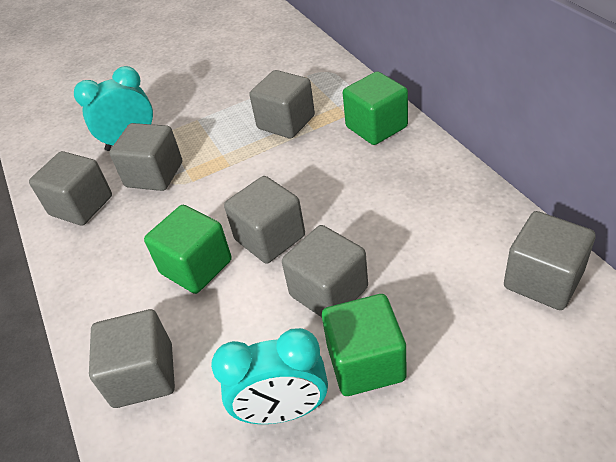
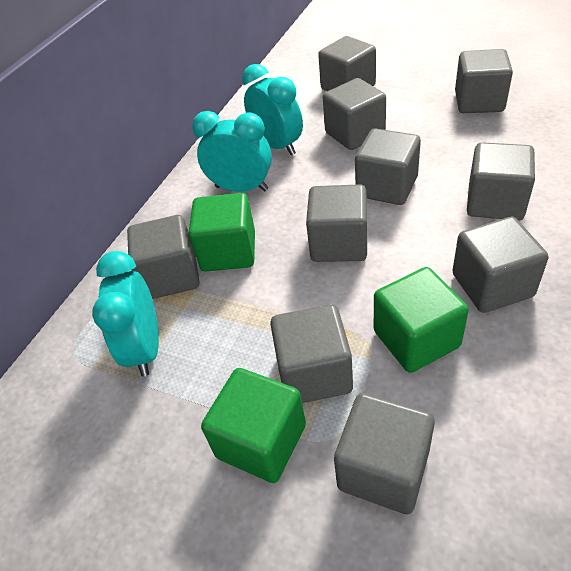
grey cube: [29,151,112,225] [89,309,175,408] [109,123,182,191] [224,176,305,263] [249,70,315,139] [282,225,368,317] [504,211,596,310] = 7 -> [127,215,200,299] [270,304,353,403] [306,184,367,262] [318,36,376,91] [323,78,386,150] [334,393,435,514] [355,128,421,205] [452,217,548,313] [455,49,513,113] [467,142,535,221] = 10
turquoise clock: [74,66,153,151] [211,328,328,424] = 2 -> [92,251,159,377] [192,111,272,192] [242,64,303,155] = 3

